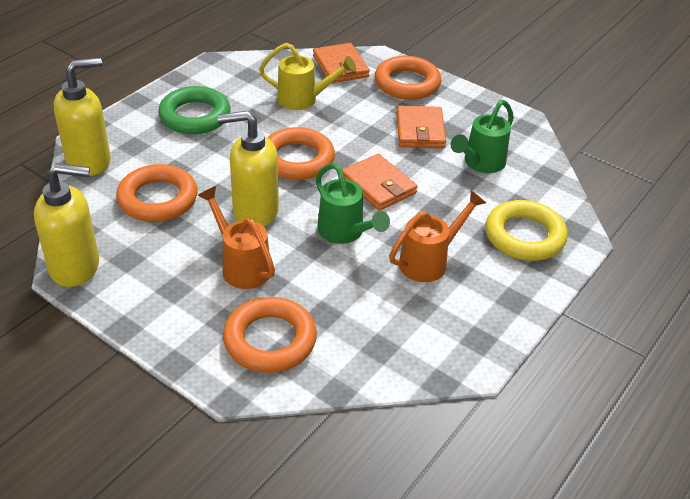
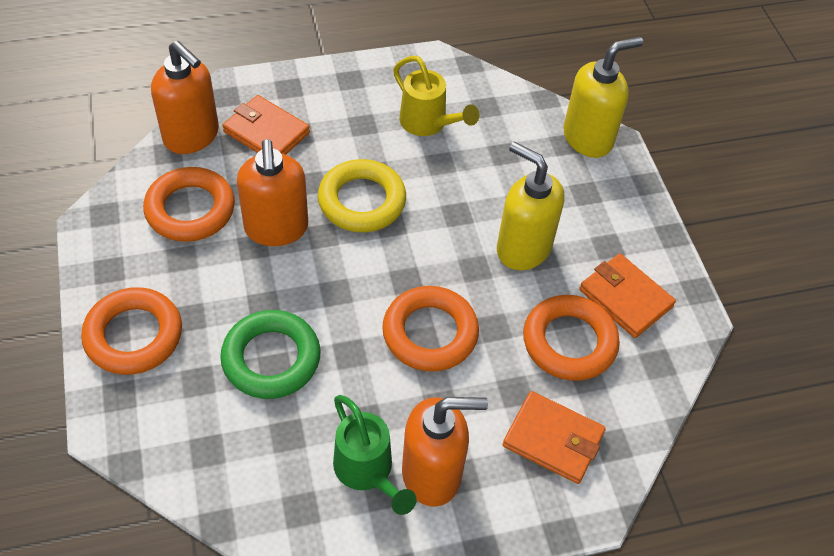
green watering can: [316,163,390,244] [450,99,514,173] = 2 -> [333,395,417,515] = 1
orange soap dispenser: none = 0 -> [151,41,219,154] [237,139,308,246] [402,397,488,507] = 3
orange watering can: [198,186,275,289] [389,190,486,282] = 2 -> none = 0
yellow soap dispenser: [34,163,99,287] [54,58,111,176] [217,111,279,227] = 3 -> [497,142,564,270] [563,37,643,158] = 2

